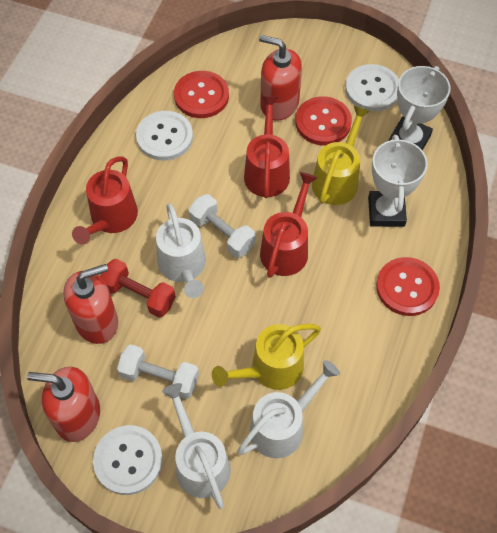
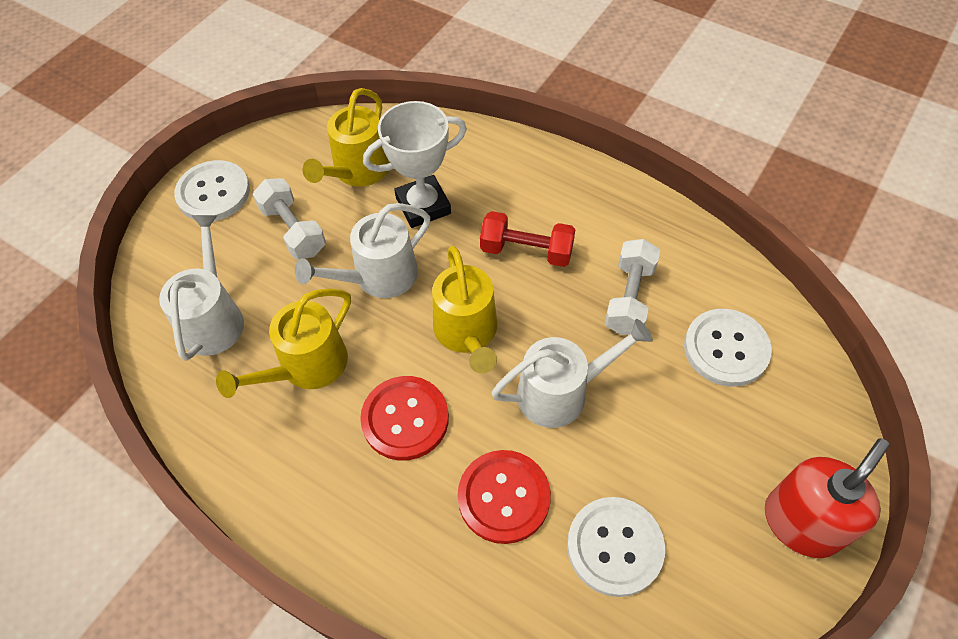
red button: [174,71,229,118] [295,96,352,145] [376,257,440,316] = 3 -> [360,376,449,461] [458,450,551,544] = 2
red soap dispenser: [27,367,100,442] [63,264,118,344] [259,35,302,121] = 3 -> [765,438,890,558] = 1
red watering can: [72,156,138,245] [244,96,290,198] [260,172,317,278] = 3 -> none = 0
white trophy: [368,135,428,227] [389,66,451,151] = 2 -> [363,101,467,228] = 1
yellow watering can: [212,324,321,390] [312,106,370,205] = 2 -> [216,289,351,398] [303,88,390,187] [432,246,497,373] = 3

